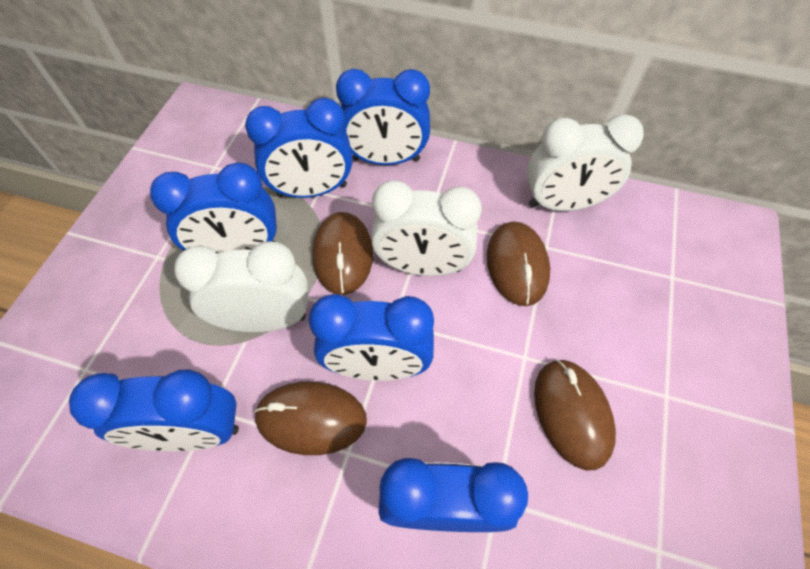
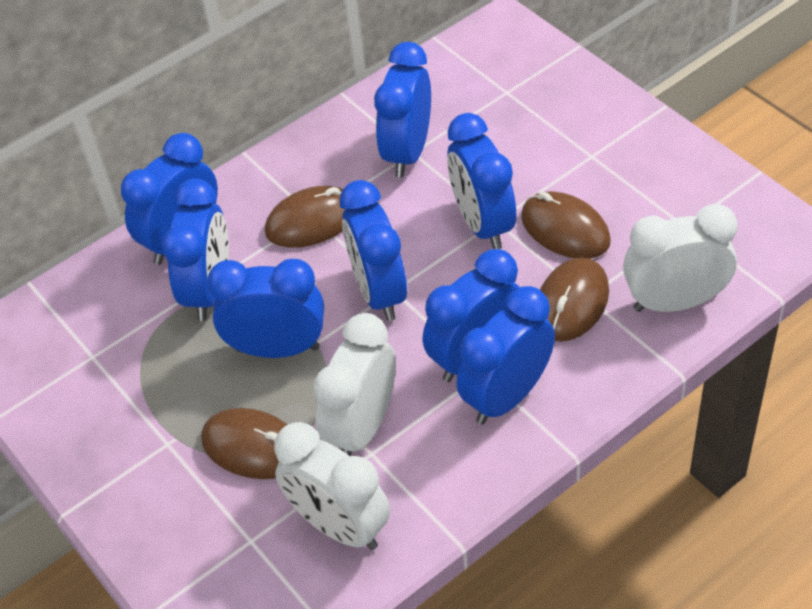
blue clock: [69,369,239,451] [150,162,277,253] [245,98,352,198] [309,294,434,381] [336,69,430,165] [378,458,528,532] = 6 -> [121,133,218,265] [162,179,229,321] [207,259,324,358] [340,180,407,321] [374,42,431,177] [423,249,519,382] [447,113,516,249] [456,286,555,424] = 8

